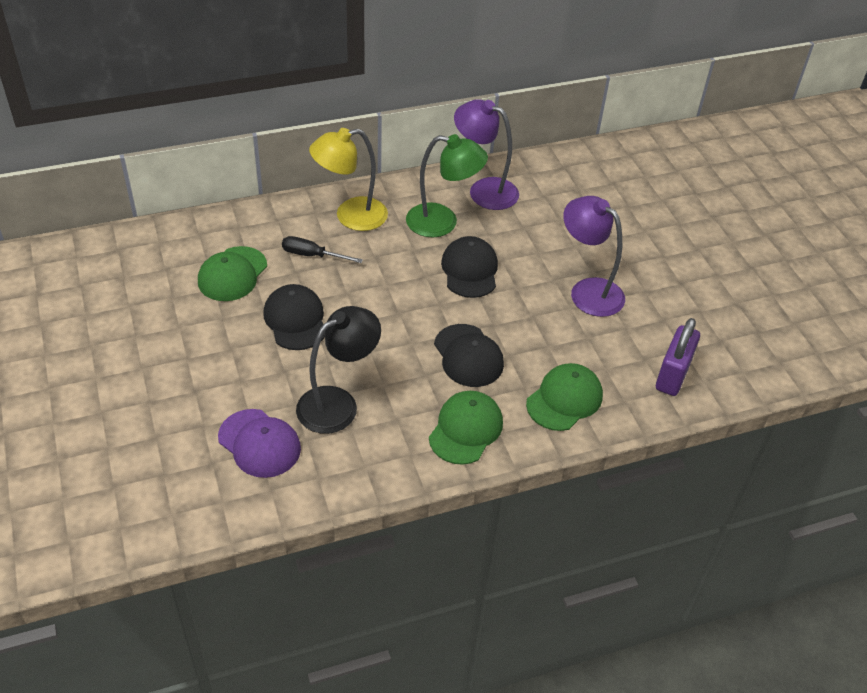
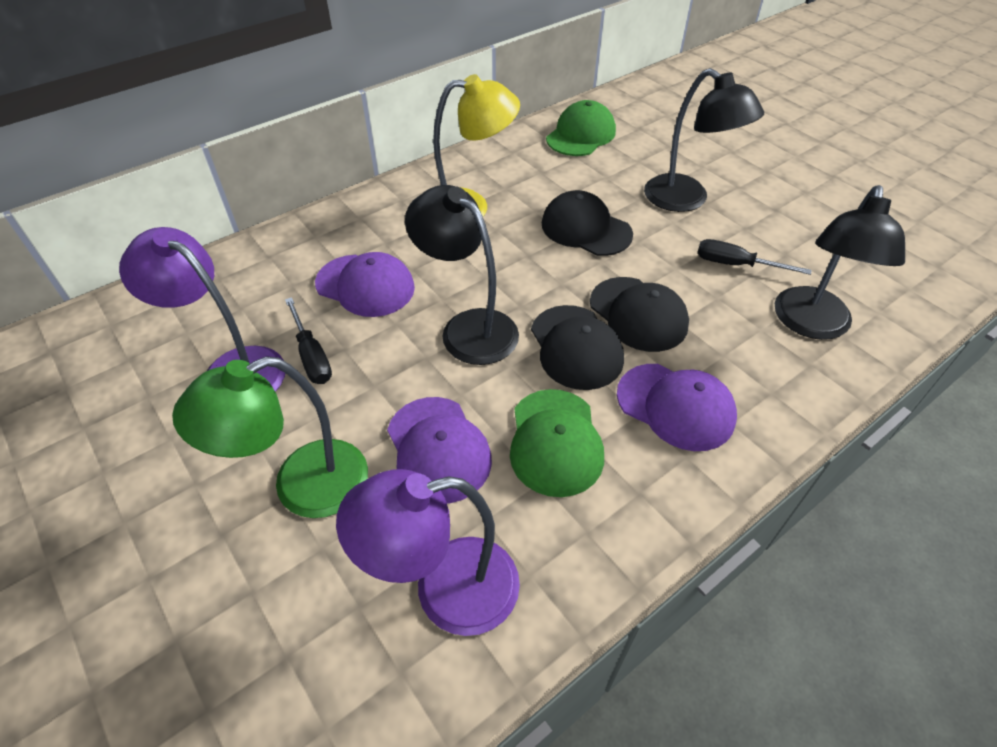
black lamp: [296,306,381,434] = 1 -> [405,185,519,365] [644,68,764,212] [775,185,905,340] = 3
black screwdriver: [282,236,363,263] = 1 -> [285,297,332,384] [697,239,811,275] = 2
green cap: [198,246,267,301] [429,391,503,465] [526,363,603,431] = 3 -> [510,389,604,497] [546,100,616,156] = 2
purple cap: [218,409,301,478] = 1 -> [315,252,415,317] [387,397,492,503] [617,364,737,451] = 3
purple padlock: [656,318,700,396] = 1 -> none = 0

